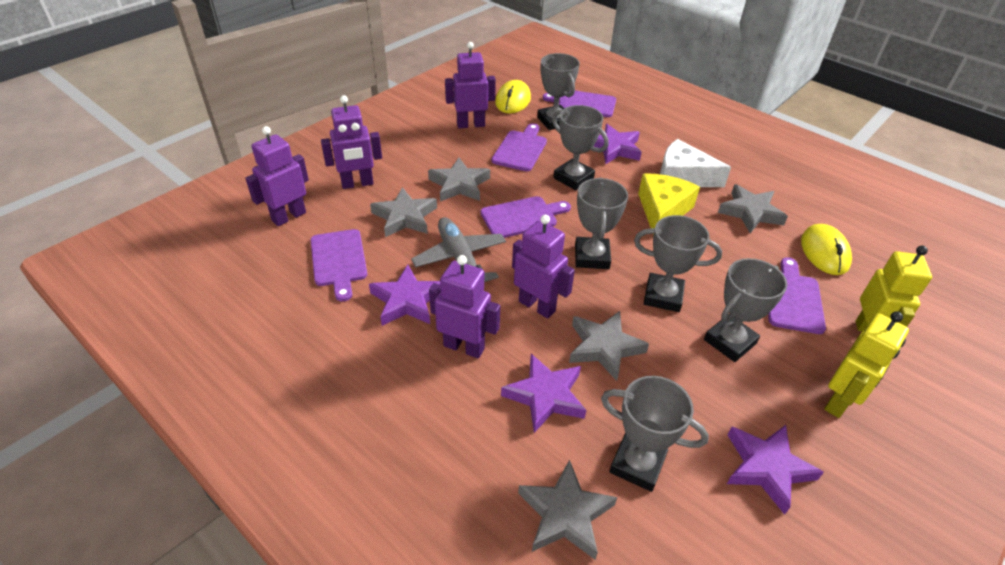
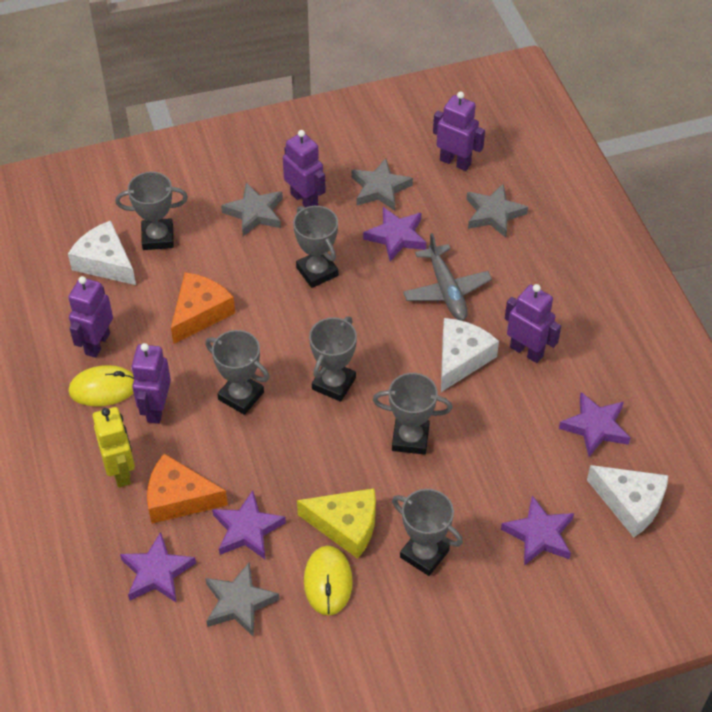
grey star: [370,187,437,237] [428,158,490,202] [518,459,617,560] [569,311,649,381] [718,184,788,233] = 5 -> [205,562,280,637] [221,182,283,236] [351,158,413,211] [467,183,528,238] = 4
orange cheese: none = 0 -> [147,454,228,524] [171,272,235,344] = 2
purple cutting board: [311,229,367,301] [481,196,571,238] [492,123,547,171] [543,91,616,117] [768,257,826,334] = 5 -> none = 0
purple star: [369,265,440,326] [501,354,586,433] [594,124,642,164] [727,425,824,515] = 4 -> [120,532,196,603] [212,490,286,559] [363,207,427,262] [501,496,574,566] [559,392,630,457] = 5
white cheese: [660,139,731,187] = 1 -> [68,221,136,285] [441,318,499,392] [587,465,669,537] = 3
yellow robot: [824,311,909,418] [855,246,932,332] = 2 -> [92,407,135,488] = 1

